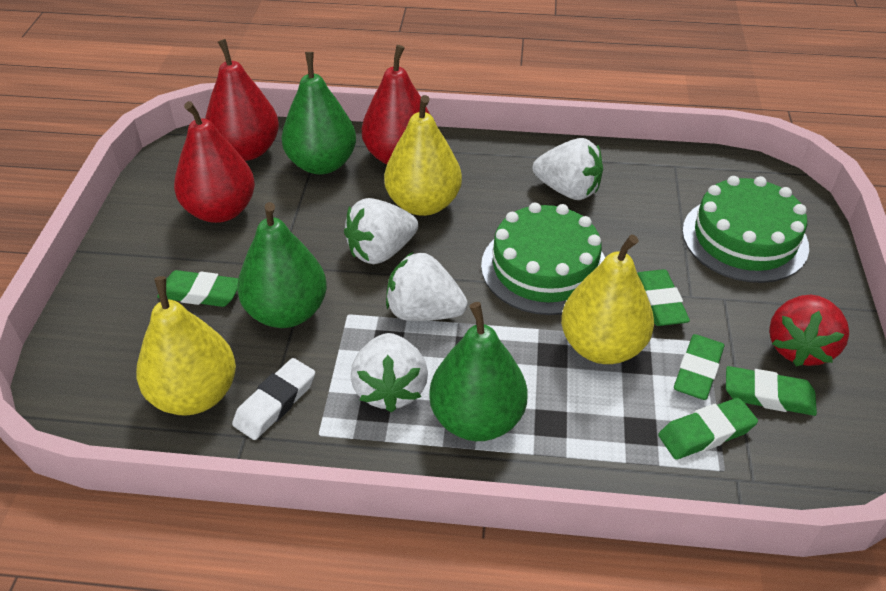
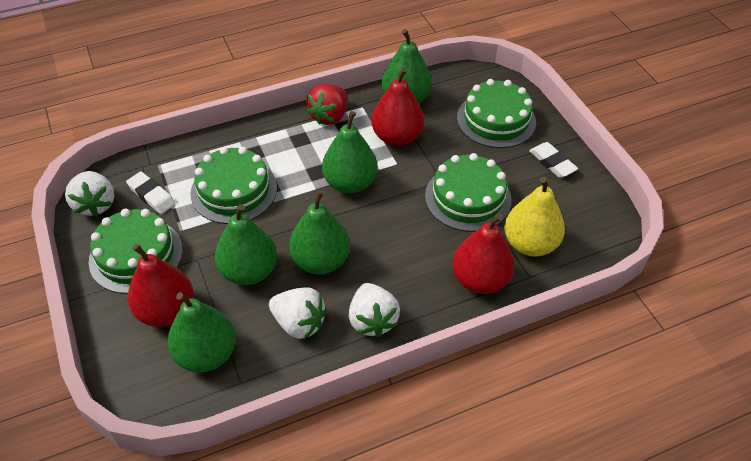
green cake: [481,202,606,315] [682,176,809,283] = 2 -> [89,209,183,294] [190,147,277,224] [425,153,512,232] [457,79,536,148] = 4
green eraser: [157,270,238,307] [637,269,690,326] [658,397,758,460] [674,334,724,400] [726,366,817,416] = 5 -> none = 0
green pear: [237,202,327,328] [281,52,356,175] [429,302,528,441] = 3 -> [167,292,236,372] [215,204,277,285] [289,190,350,274] [322,111,378,193] [382,29,432,104] = 5
white eraser: [232,358,315,440] = 1 -> [126,172,176,214] [529,142,578,178] = 2
white strawberry: [344,198,418,264] [351,333,428,413] [386,252,468,321] [533,138,603,200] = 4 -> [65,171,114,217] [269,287,327,339] [349,283,400,338] = 3
yellow pear: [136,276,236,416] [384,95,462,216] [561,235,654,364] = 3 -> [504,177,565,257] = 1

